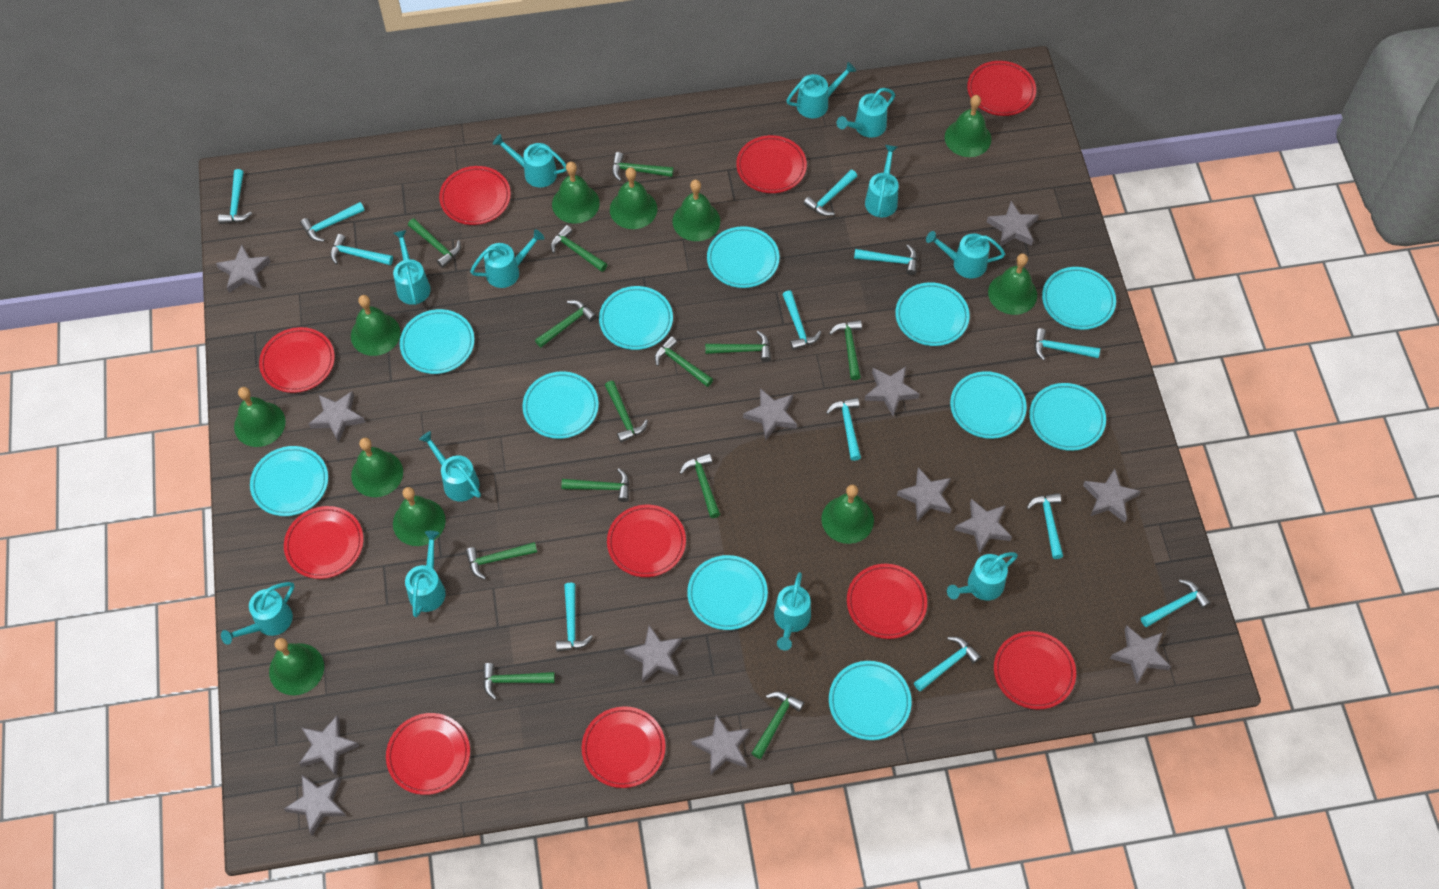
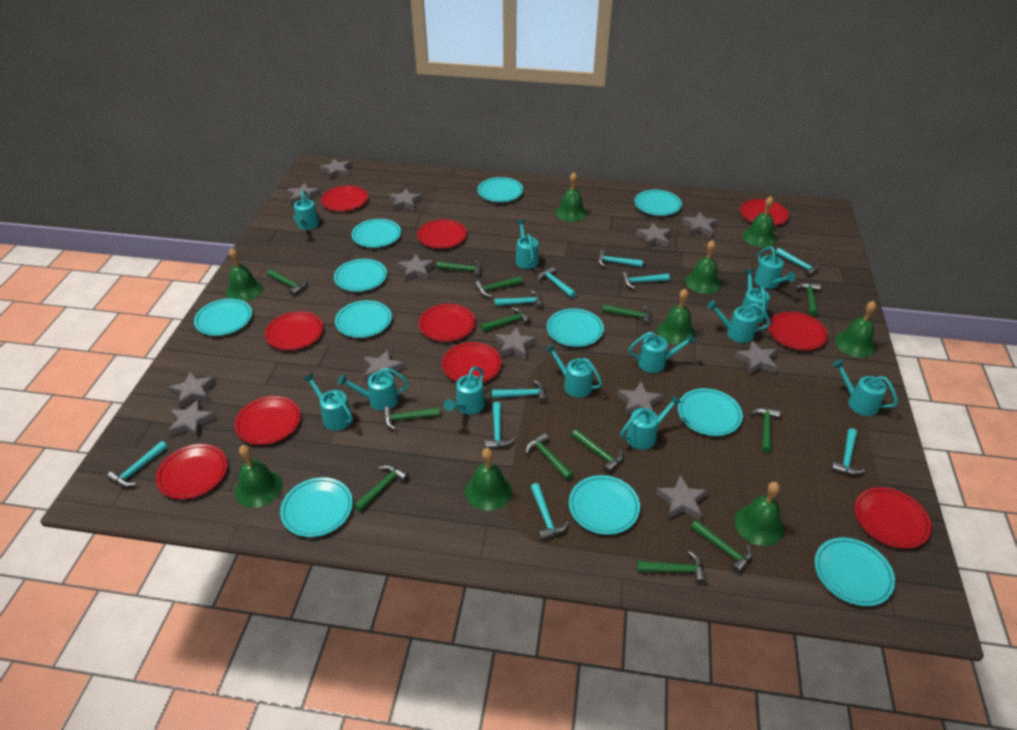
green bell: [234,387,286,447] [269,638,324,695] [351,295,401,356] [351,438,403,497] [393,487,446,546] [552,162,600,224] [610,167,657,229] [673,180,720,241] [821,484,874,544] [945,95,991,157] [988,253,1037,315] = 11 -> [226,248,263,302] [235,445,283,508] [465,448,512,511] [555,172,587,222] [657,289,696,345] [685,240,721,294] [734,482,784,546] [743,196,777,247] [835,301,876,358] = 9
turquoise hammer: [218,169,252,224] [300,202,365,242] [330,234,393,265] [556,583,593,652] [782,290,821,350] [803,170,857,216] [826,398,861,461] [854,245,917,275] [914,637,981,691] [1027,493,1063,559] [1034,328,1100,360] [1141,579,1211,627] = 12 -> [107,441,168,487] [485,402,515,448] [492,380,547,403] [494,291,544,309] [531,483,569,540] [538,266,576,298] [598,250,643,267] [621,272,670,289] [775,248,819,277] [831,428,865,475] = 10

